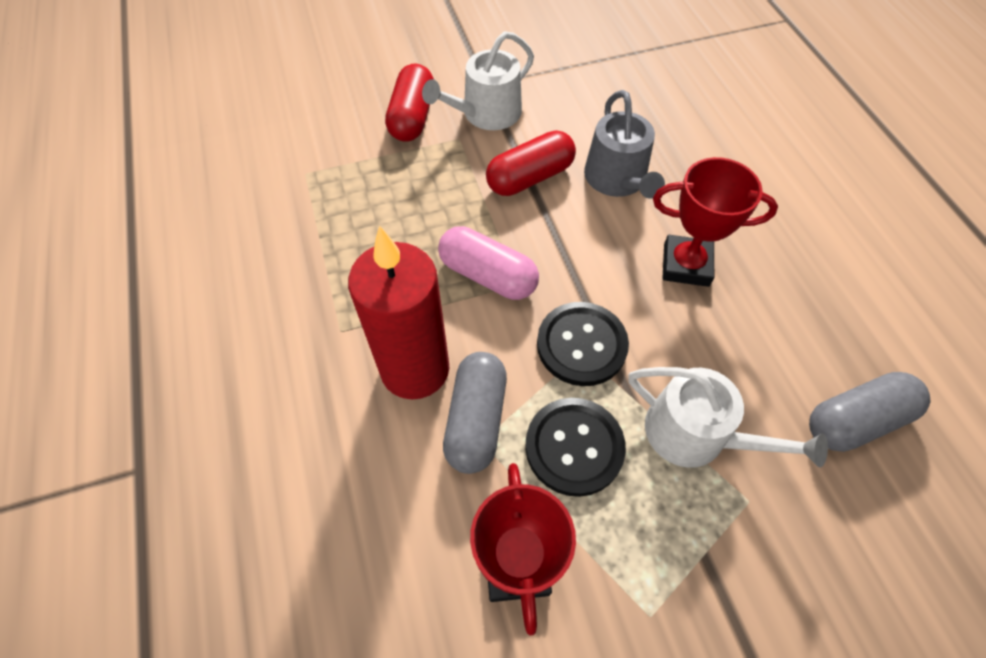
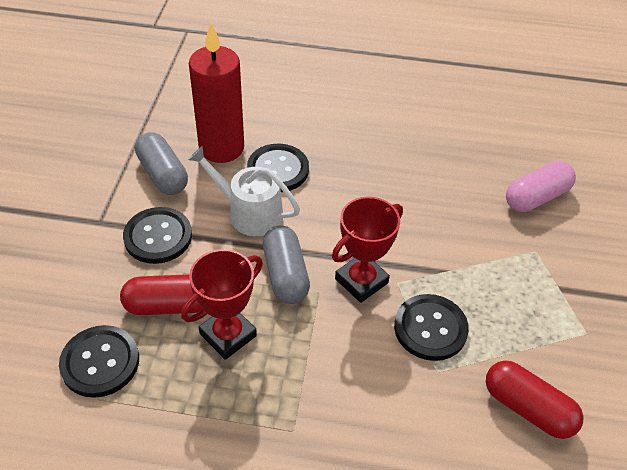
black button: [525,398,626,497] [537,302,629,386] = 2 -> [59,325,139,398] [123,207,192,264] [247,144,309,192] [394,294,469,361] = 4
grey watering can: [584,90,665,199] = 1 -> none = 0
white watering can: [422,31,534,130] [629,367,828,468] = 2 -> [188,146,300,236] = 1

